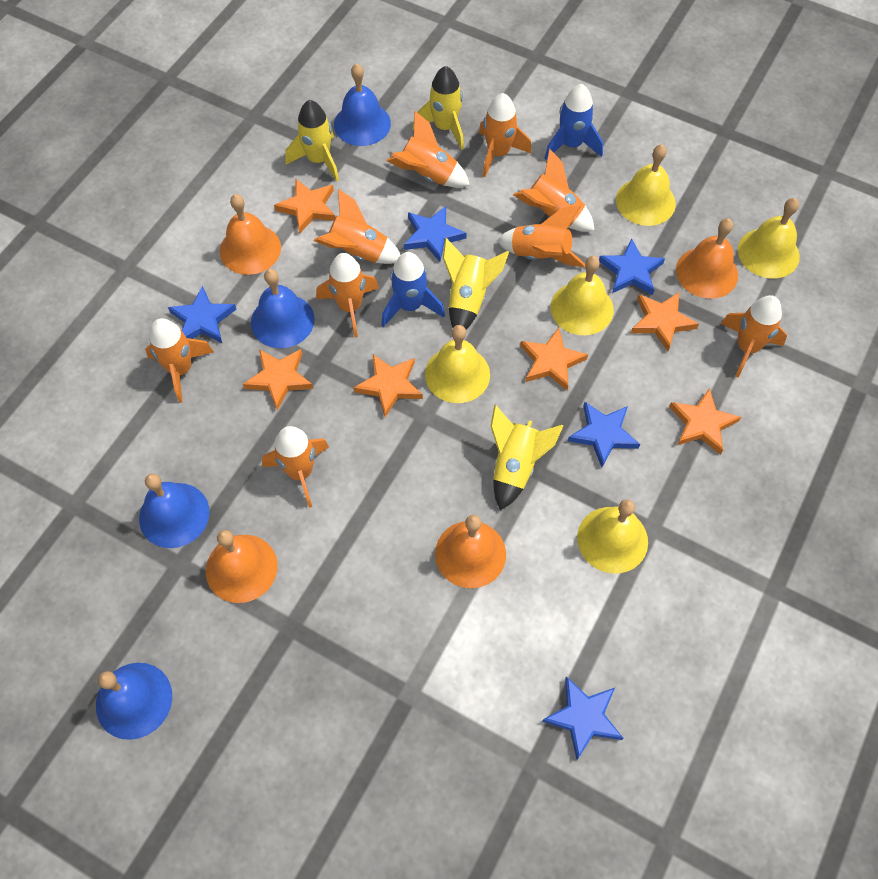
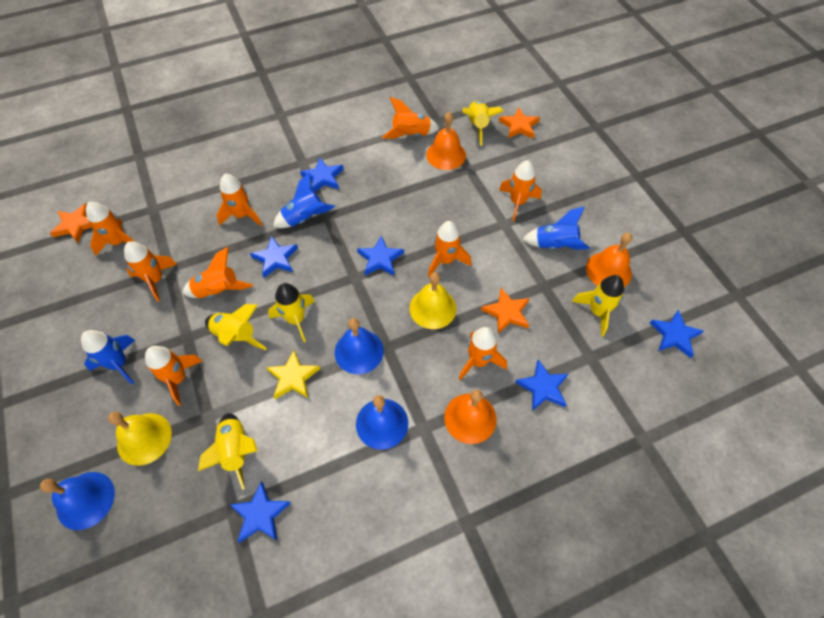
blue bell: [96,663,172,740] [139,473,209,548] [251,269,315,348] [334,63,391,146] = 4 -> [40,472,115,530] [334,318,384,374] [356,395,408,450] = 3
blue rocket: [381,252,445,327] [544,84,603,160] = 2 -> [81,330,135,385] [273,172,335,228] [522,206,590,250] = 3
blue star: [168,286,237,343] [404,206,467,262] [542,676,623,760] [568,402,640,468] [599,238,665,295] = 5 -> [230,481,291,543] [250,236,298,278] [300,157,343,192] [357,236,404,276] [515,359,568,411] [650,310,704,358] = 6
orange bell: [206,530,277,603] [220,194,281,275] [435,515,506,588] [676,218,738,299] = 4 -> [426,112,466,170] [444,390,497,444] [586,233,632,287] = 3
orange star: [243,349,313,410] [274,179,336,234] [353,354,423,417] [520,328,588,390] [631,292,699,351] [669,388,741,455] = 6 -> [50,203,91,243] [481,288,530,333] [499,107,540,138] = 3
yellow bell: [425,325,490,403] [551,256,614,335] [577,499,648,573] [616,144,676,226] [738,198,800,278] = 5 -> [108,412,172,466] [409,272,457,329] = 2
yellow rocket: [285,100,339,181] [413,66,464,150] [443,238,509,329] [491,405,563,510] = 4 -> [198,413,257,490] [205,304,267,350] [268,283,315,342] [463,100,504,145] [572,275,624,336] = 5
yellow star: none = 0 -> [266,350,320,399] = 1

